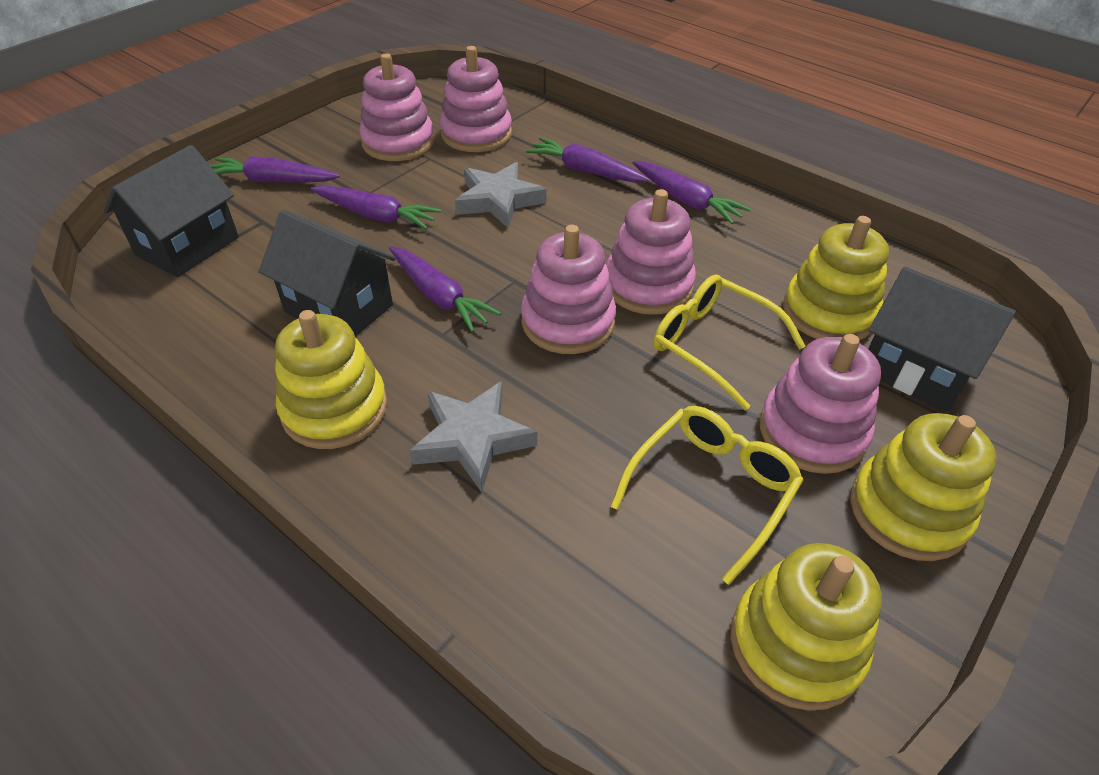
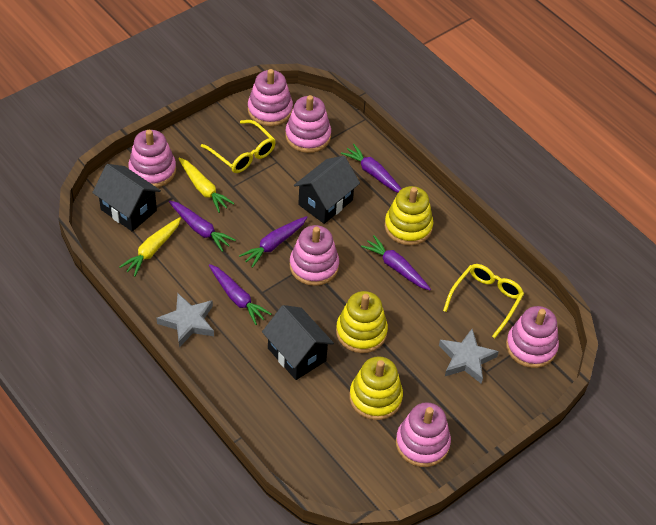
pink stacking toy: [359,53,435,161] [440,46,512,152] [521,225,616,354] [606,189,696,315] [759,334,881,474] = 5 -> [128,130,176,187] [248,69,293,126] [285,95,331,153] [289,225,339,286] [396,402,451,467] [506,306,559,368] = 6
yellow carrot: none = 0 -> [119,217,181,277] [178,157,234,213] = 2
yellow stacking toy: [275,310,387,449] [731,543,882,711] [783,216,889,340] [850,413,997,561] = 4 -> [336,291,388,353] [349,356,403,420] [385,186,433,246] = 3

